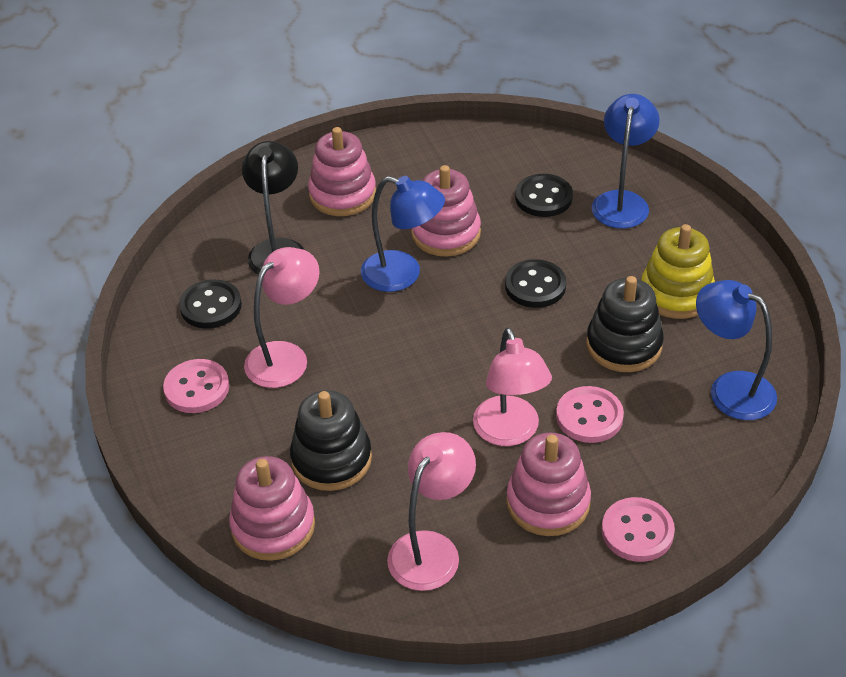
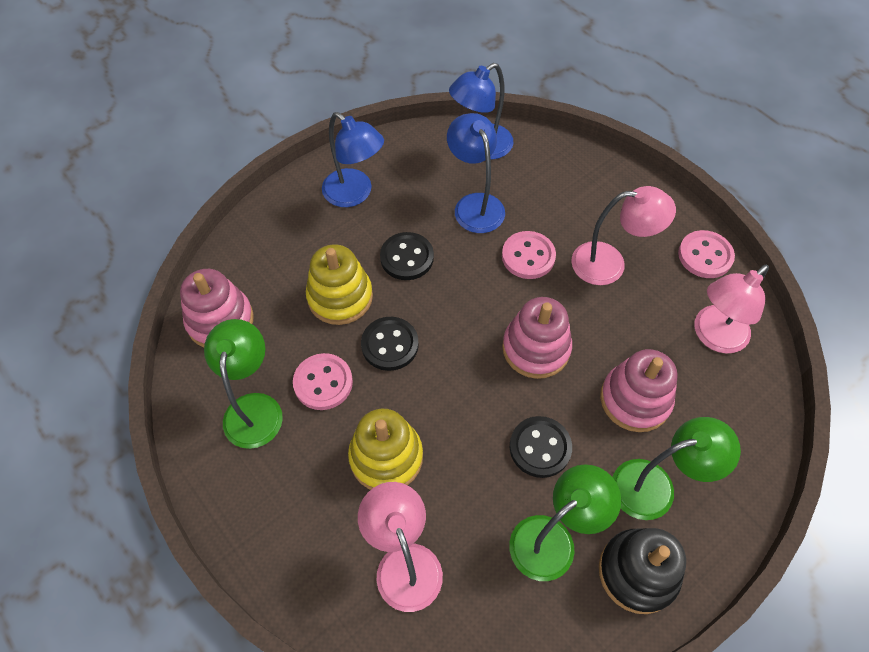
black lamp: [242,141,304,275] = 1 -> none = 0
black stacking toy: [290,390,372,491] [587,276,664,372] = 2 -> [599,528,686,614] = 1
green lamp: none = 0 -> [204,319,283,449] [509,464,621,581] [613,417,741,520] = 3
pink stacking toy: [229,456,315,561] [308,127,376,216] [411,165,481,257] [506,432,591,536] = 4 -> [180,269,254,347] [502,297,572,379] [600,349,678,432] = 3
yellow stacking toy: [641,224,715,319] = 1 -> [306,244,373,325] [348,409,423,490] = 2

